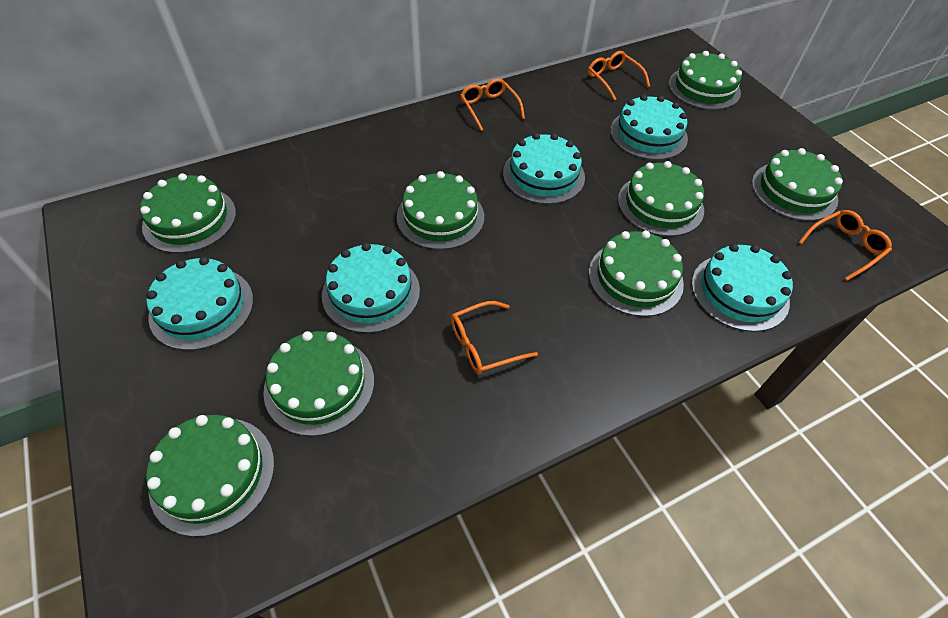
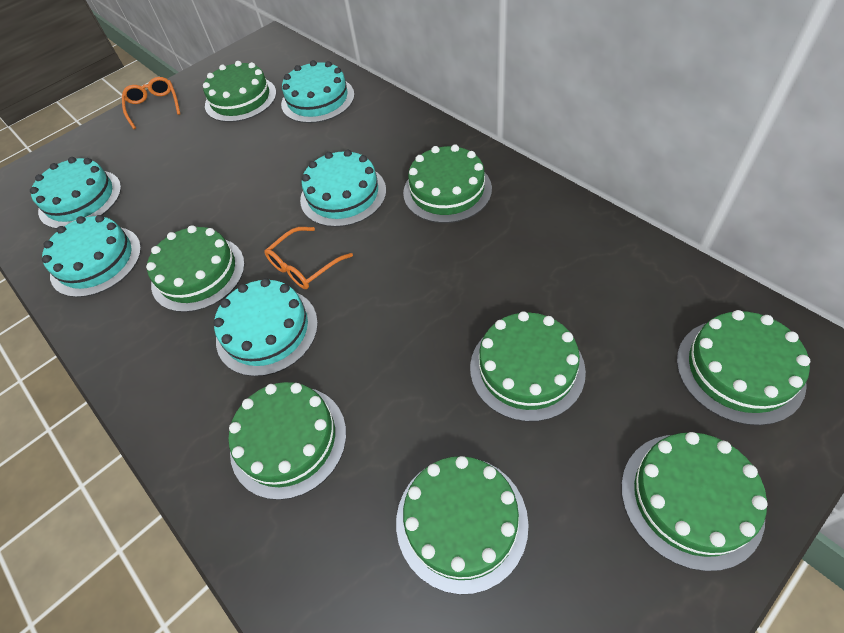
orange glasses: [451,301,538,374] [460,78,525,131] [588,51,650,100] [799,210,892,281] = 4 -> [122,77,180,129] [265,227,353,289] = 2

